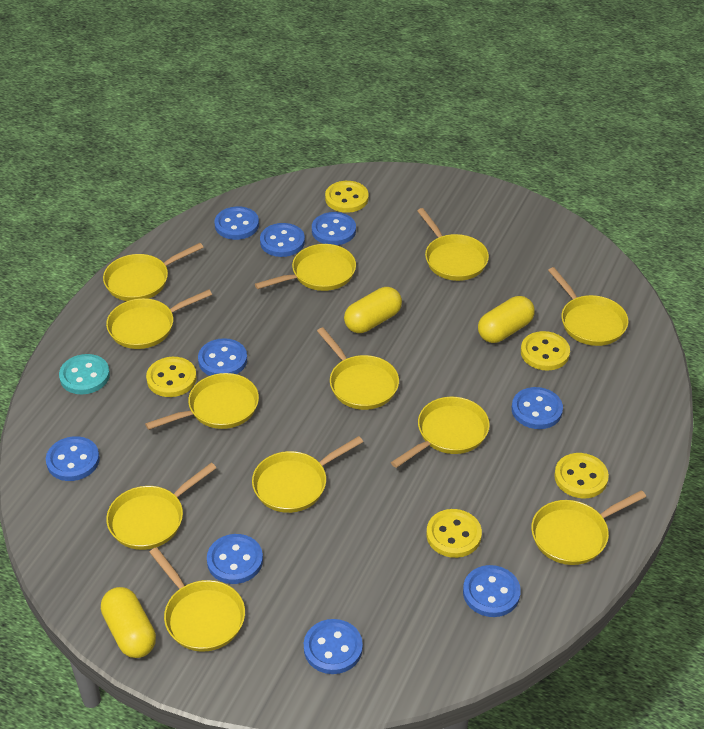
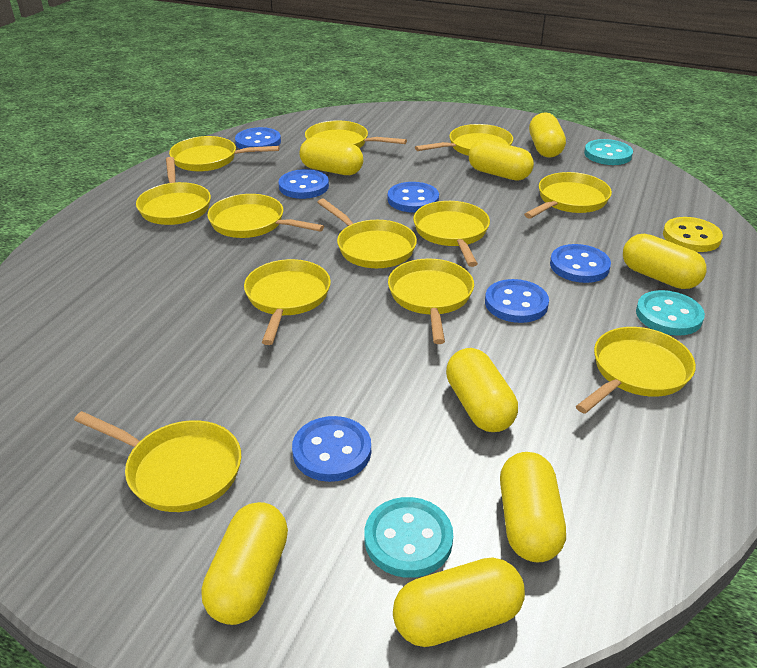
blue button: [46,436,100,481] [198,338,247,376] [207,534,263,584] [214,207,259,240] [260,223,305,257] [304,619,363,674] [312,212,356,245] [463,565,521,617] [512,387,563,429] = 9 -> [235,127,281,149] [278,169,329,199] [292,416,371,482] [388,182,439,213] [485,279,549,323] [550,244,611,283] = 6
turquoise button: [59,354,110,394] = 1 -> [365,497,453,578] [584,139,633,165] [636,290,705,336] = 3
yellow button: [146,357,197,397] [325,181,369,213] [426,509,482,558] [521,331,570,371] [554,453,609,498] = 5 -> [663,217,723,252] = 1
yellow capsule: [101,587,156,658] [344,287,402,333] [478,296,535,343] = 3 -> [201,502,288,625] [300,137,363,175] [393,557,525,647] [446,348,518,432] [469,140,534,181] [500,452,566,562] [529,113,566,158] [623,234,707,289] = 8

